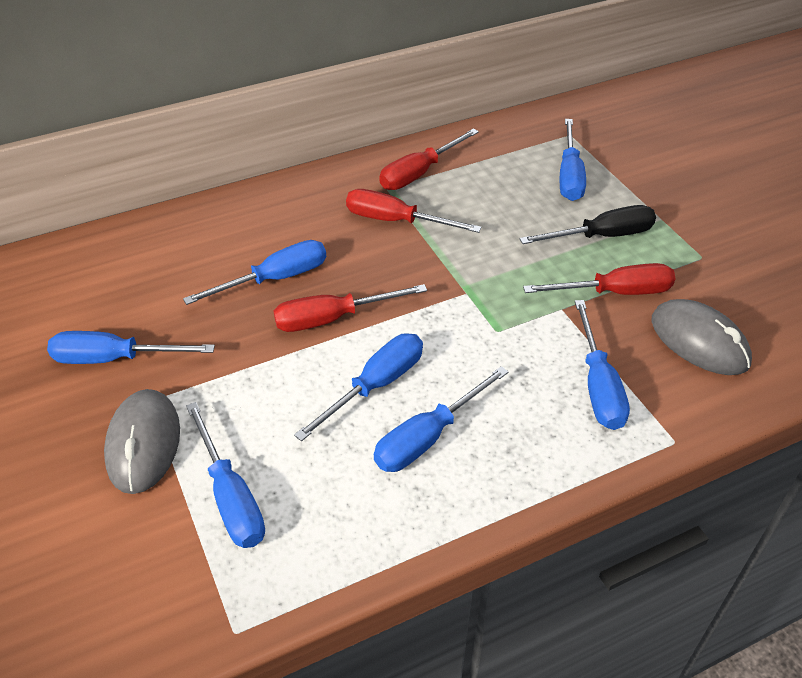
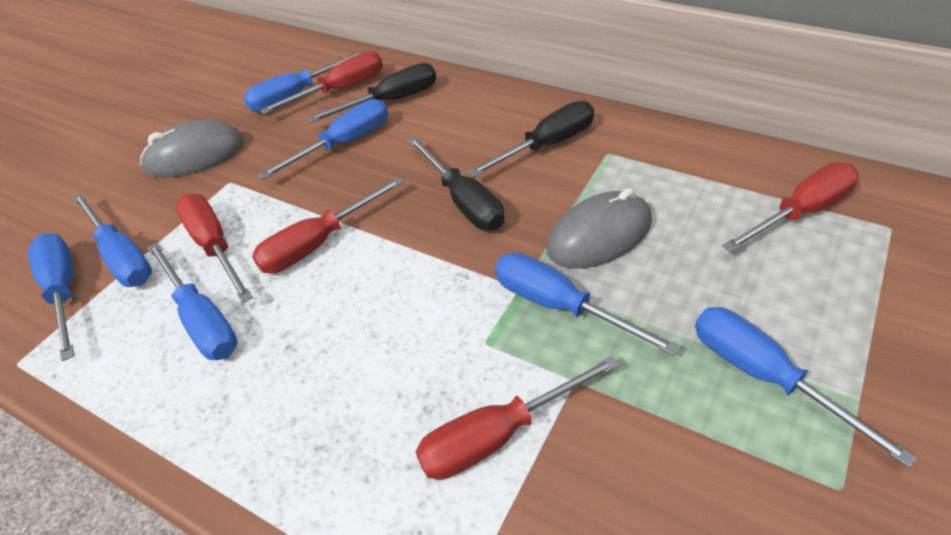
black screwdriver: [519,205,656,244] = 1 -> [307,63,436,123] [407,137,504,230] [467,101,594,178] = 3
red screwdriver: [274,284,427,332] [346,189,482,233] [379,128,479,190] [523,263,675,295] = 4 -> [175,194,253,303] [252,177,404,273] [259,51,383,115] [416,356,619,480] [722,163,859,252] = 5

